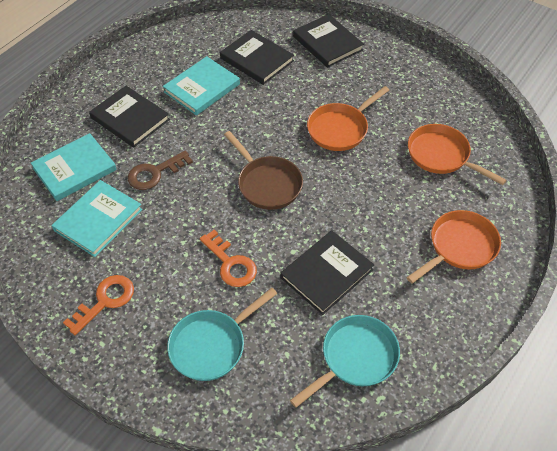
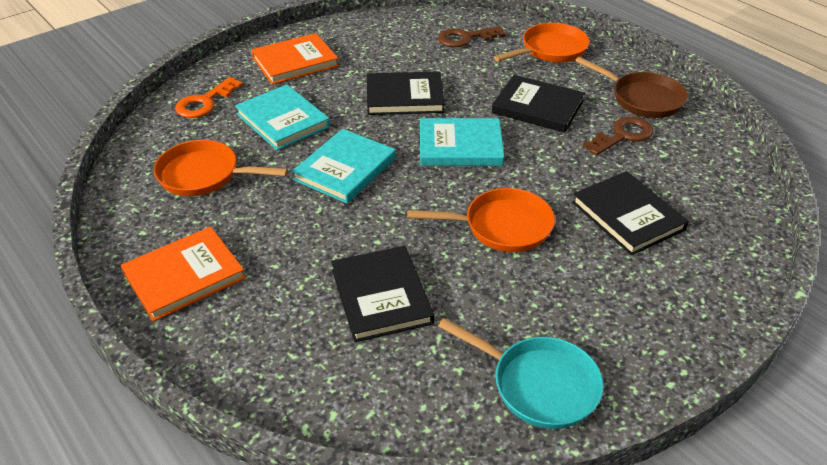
brown key: [128,151,193,190] = 1 -> [438,26,506,47] [583,117,653,156] = 2
orange book: none = 0 -> [121,227,246,322] [251,33,339,84] = 2
orange key: [63,275,134,335] [200,230,257,287] = 2 -> [175,77,243,118] = 1
turquoise pan: [167,288,277,381] [290,315,400,408] = 2 -> [438,318,604,429] = 1

